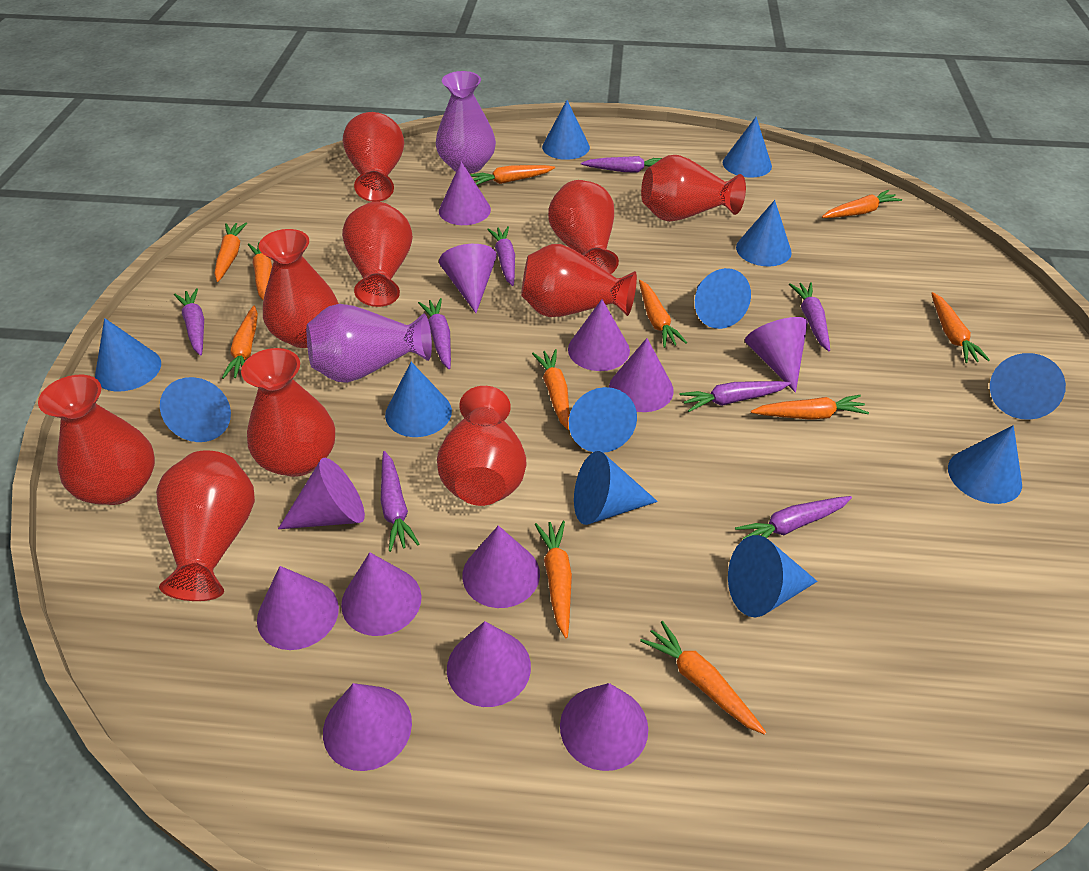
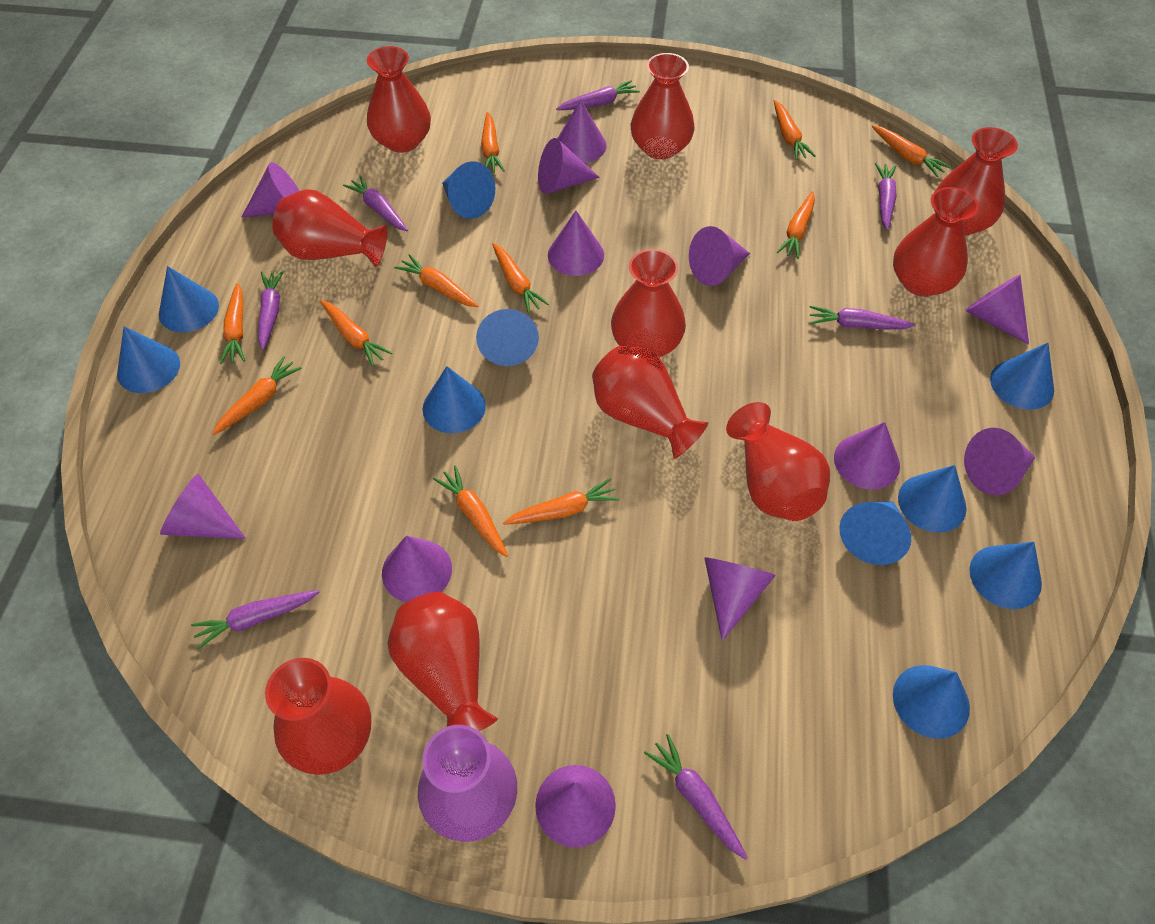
blue cone: [95,318,161,392] [160,377,231,442] [385,362,452,437] [542,100,590,160] [569,387,637,453] [574,451,658,525] [695,268,751,329] [723,117,772,178] [728,535,818,617] [736,200,792,266] [948,425,1022,504] [990,353,1066,420] = 12 -> [117,326,180,393] [159,266,219,332] [422,366,486,433] [442,162,495,219] [476,309,539,366] [839,501,911,565] [893,665,970,739] [898,465,967,533] [969,542,1042,609] [990,343,1054,410] = 10
purple carrot: [174,288,204,356] [381,451,419,552] [418,298,451,369] [487,226,515,286] [581,156,662,172] [680,381,791,412] [735,496,852,540] [789,282,830,352] = 8 -> [191,590,319,649] [258,270,284,350] [343,175,408,231] [556,80,640,110] [644,734,748,860] [810,306,915,329] [875,163,897,230] = 7
purple vase: [306,304,432,383] [436,71,496,174] = 2 -> [418,725,517,842] = 1

